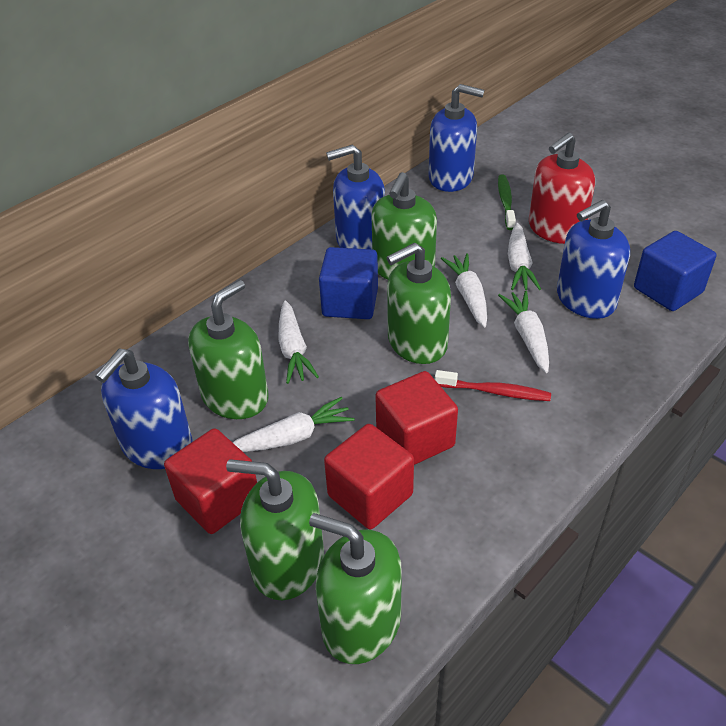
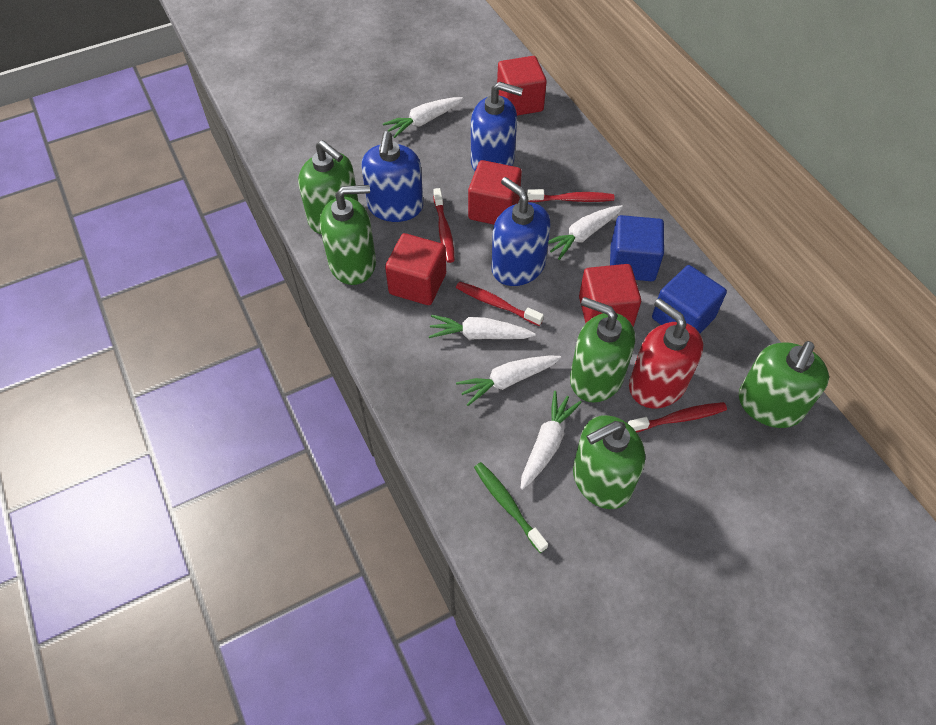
blue soap dispenser: [95,348,193,469] [326,144,385,249] [429,84,484,192] [557,200,630,319] = 4 -> [361,131,423,222] [471,82,523,171] [491,177,551,286] = 3
red cube: [164,428,257,534] [324,424,414,529] [375,371,458,465] = 3 -> [385,233,446,305] [468,160,522,225] [497,56,547,116] [579,264,641,326] = 4
red toothbrush: [435,370,551,401] = 1 -> [433,188,455,263] [456,282,544,326] [527,189,615,202] [628,402,727,432] = 4

